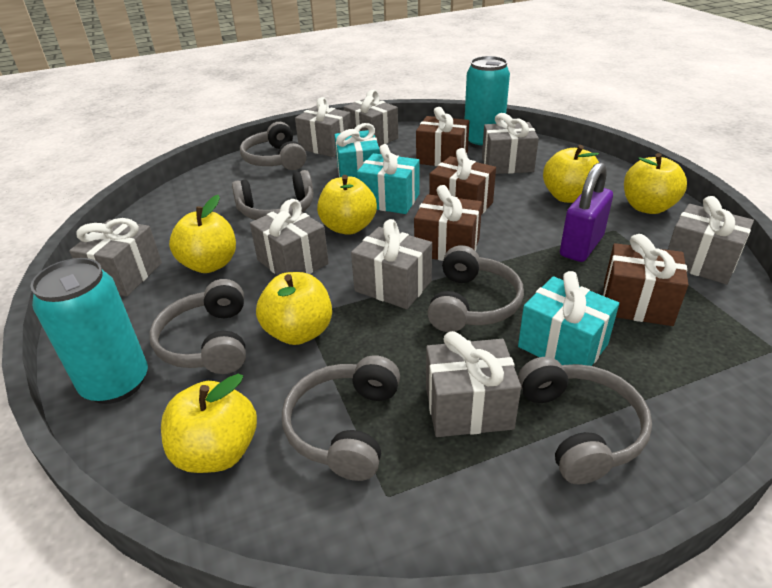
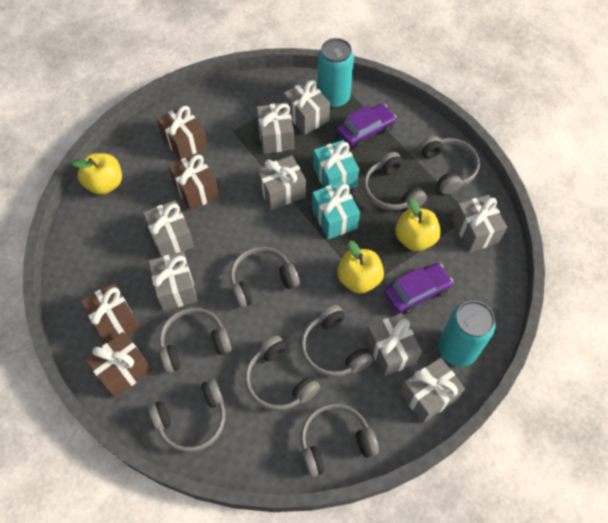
grey headphones: [149,279,246,374] [232,170,313,220] [240,122,307,170] [282,355,400,481] [427,245,524,332] [518,357,652,484] = 6 -> [148,379,226,452] [159,307,232,373] [230,247,300,308] [245,336,320,411] [300,403,379,477] [301,305,373,377] [363,152,427,210] [419,136,480,195] = 8
purple car: none = 0 -> [337,104,396,148] [384,263,453,315] = 2
purple padlock: [560,162,613,262] = 1 -> none = 0
turquoise gift: [335,123,380,178] [357,144,419,214] [518,271,619,366] = 3 -> [312,181,360,239] [313,140,359,189] = 2
yellow apple: [161,374,257,473] [169,195,236,273] [256,272,332,345] [317,175,377,235] [543,145,599,203] [624,153,687,214] = 6 -> [72,153,122,195] [337,240,384,294] [395,198,441,251] = 3

